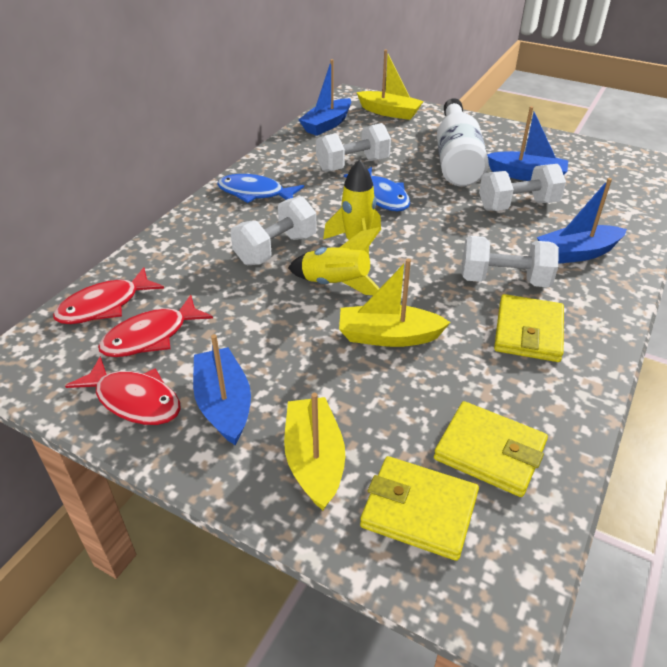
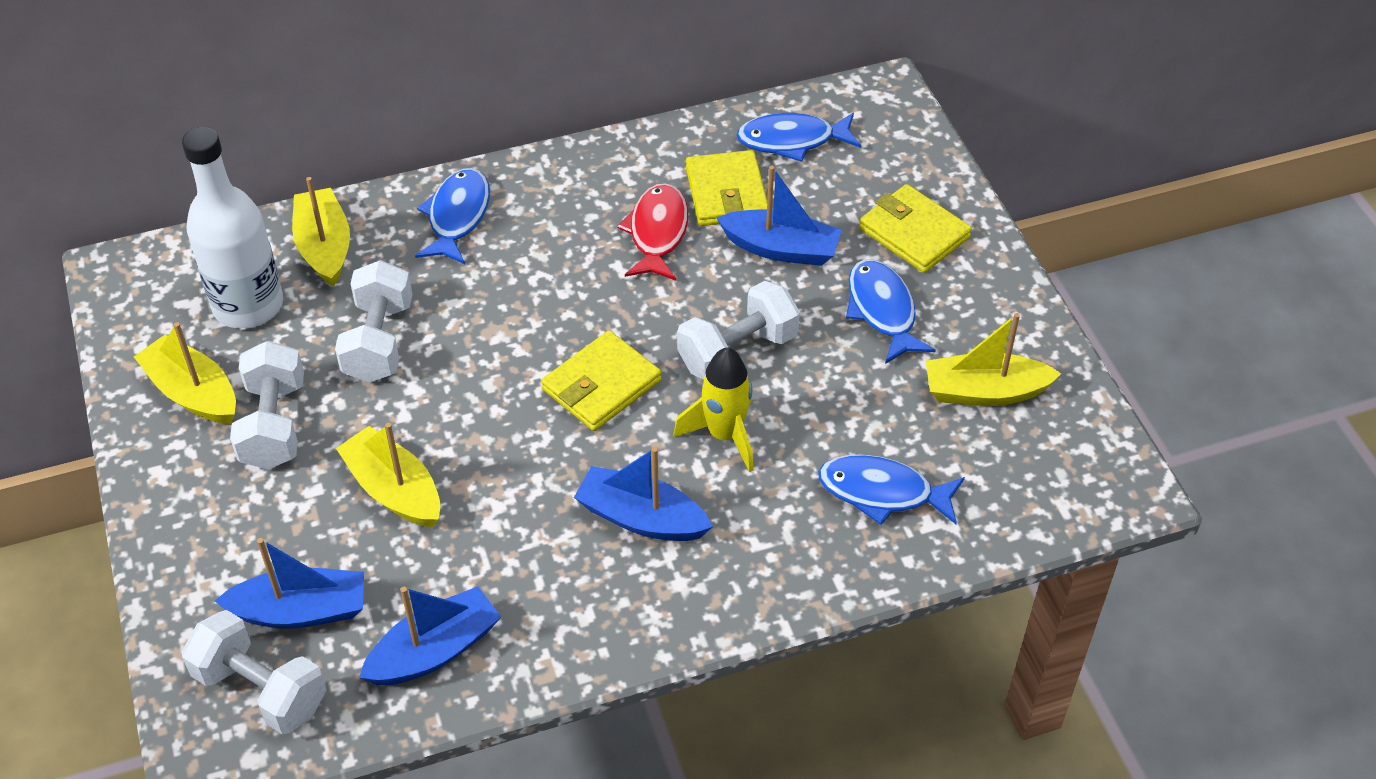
blue fish: [217,174,304,203] [344,167,410,211] = 2 -> [415,168,490,264] [736,113,861,162] [818,454,965,525] [846,259,936,364] = 4
red fish: [53,267,164,324] [65,356,181,425] [98,295,213,357] = 3 -> [617,183,688,281] = 1
yellow boat: [284,393,345,510] [339,259,451,347] [356,50,424,120] = 3 -> [134,322,236,424] [292,177,350,287] [336,423,440,527] [926,313,1061,406] = 4
yellow rocket: [288,227,381,295] [323,159,381,255] = 2 -> [673,347,754,472] = 1

